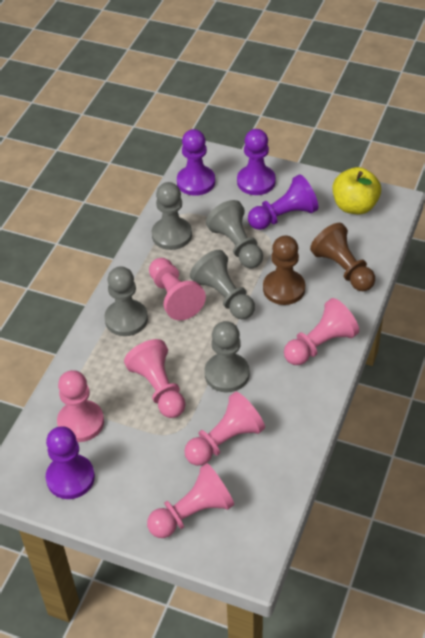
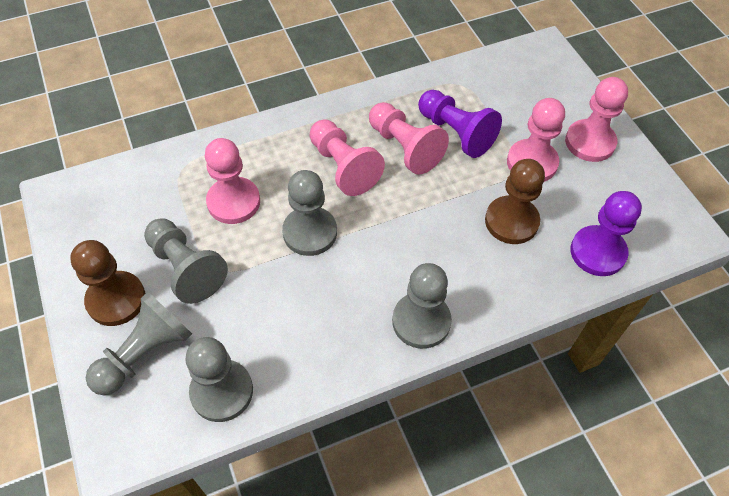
pink pawn: [57,370,104,442] [124,339,185,418] [147,463,234,538] [149,258,206,320] [184,392,265,466] [284,298,359,365] = 6 -> [205,138,260,224] [310,119,385,196] [369,102,449,175] [507,98,565,182] [565,77,628,162] = 5
purple pawn: [46,426,95,499] [177,129,215,196] [237,129,276,195] [248,174,318,230] = 4 -> [418,90,502,158] [570,191,642,276] = 2
yellow apple: [333,167,381,214] = 1 -> none = 0

